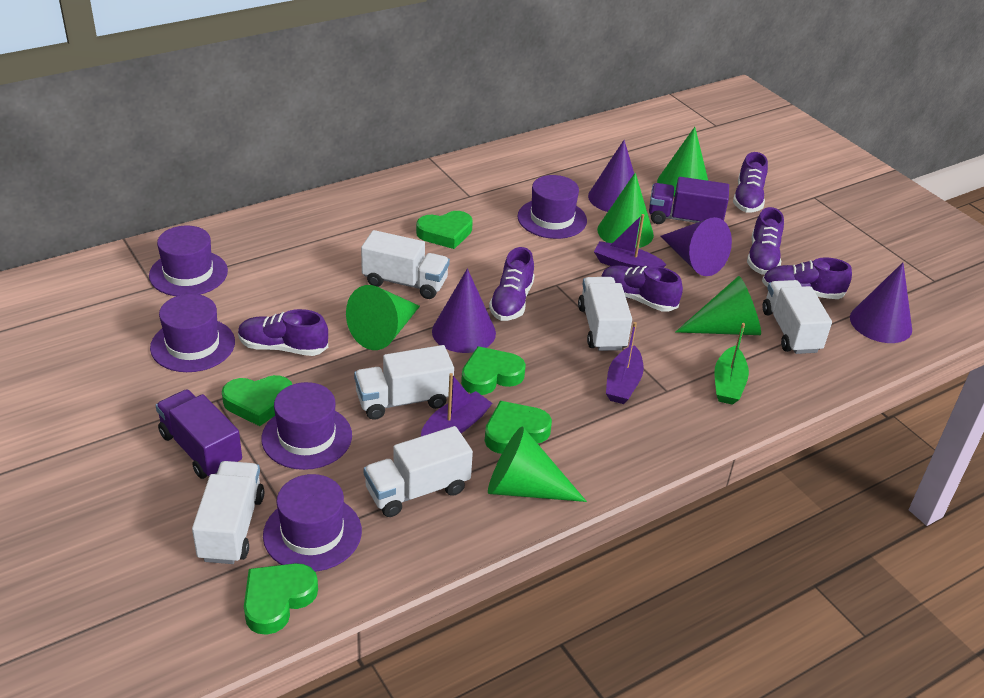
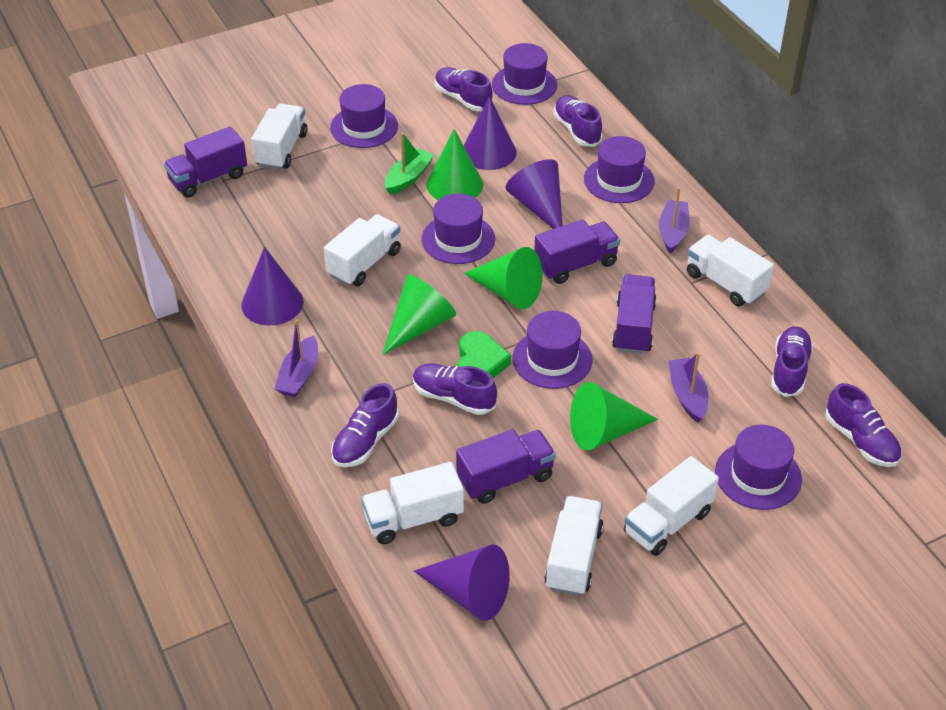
green cone: [346,285,420,350] [488,426,587,502] [597,172,654,248] [657,127,708,197] [676,276,761,335] = 5 -> [382,275,456,355] [426,129,483,200] [464,247,543,309] [570,382,658,451] = 4
green heart: [222,375,292,426] [244,563,318,635] [416,211,473,249] [461,346,526,395] [485,401,552,454] = 5 -> [458,331,511,378] = 1
purple hat: [149,226,228,296] [150,294,235,372] [261,382,352,470] [263,474,362,572] [518,175,587,239] = 5 -> [330,84,398,148] [422,194,495,264] [492,43,557,105] [512,311,593,389] [584,136,655,203] [715,425,802,510] = 6
purple truck: [155,389,242,479] [649,177,729,224] = 2 -> [164,126,247,198] [456,429,556,504] [534,219,620,284] [612,274,657,354] = 4

